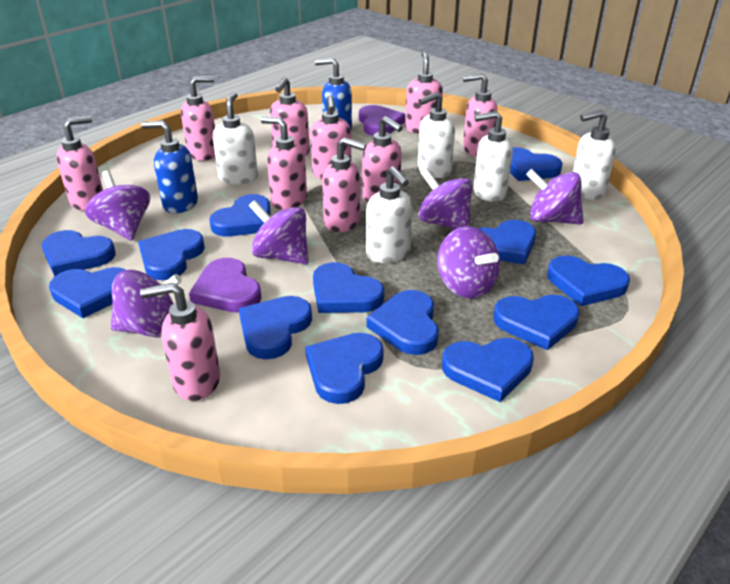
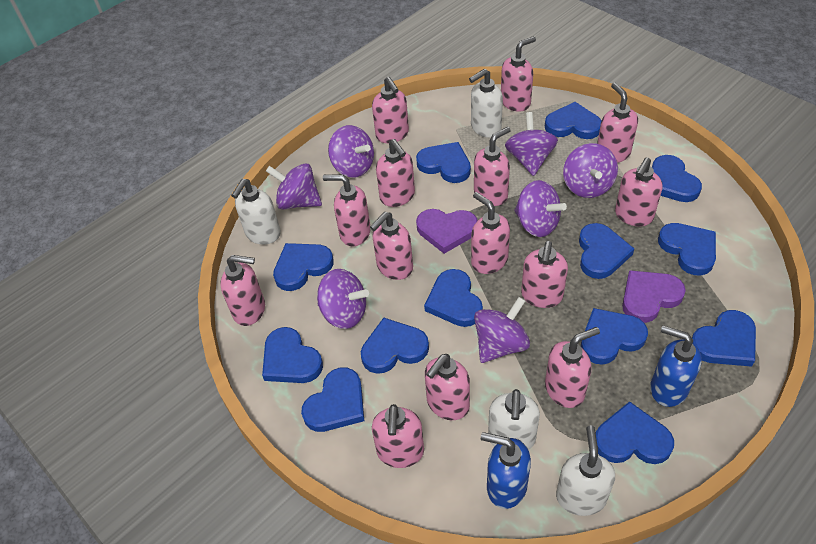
pink soap dispenser: [56,116,103,211] [140,282,220,401] [181,76,215,161] [261,117,307,210] [270,77,310,156] [310,95,351,179] [322,137,366,232] [362,116,403,203] [405,52,443,134] [463,73,497,157] = 10 -> [220,255,265,326] [323,174,371,246] [370,212,413,280] [372,77,409,143] [372,404,424,468] [376,139,415,207] [425,354,470,420] [471,192,510,274] [474,127,510,206] [501,36,536,112] [521,241,568,308] [545,327,600,408] [597,83,638,163] [615,157,663,226] = 14
purple spinning top: [85,170,150,241] [110,270,182,338] [249,200,309,264] [418,168,473,229] [437,226,500,298] [526,169,584,225] = 6 -> [266,163,322,209] [317,269,369,329] [328,125,374,178] [474,297,530,363] [505,112,558,176] [514,180,567,237] [563,143,618,198] = 7
white soap dispenser: [213,92,258,185] [366,166,412,263] [418,92,455,178] [473,111,513,202] [573,110,616,200] = 5 -> [231,179,281,245] [469,69,503,138] [488,389,540,450] [556,425,615,516] = 4

